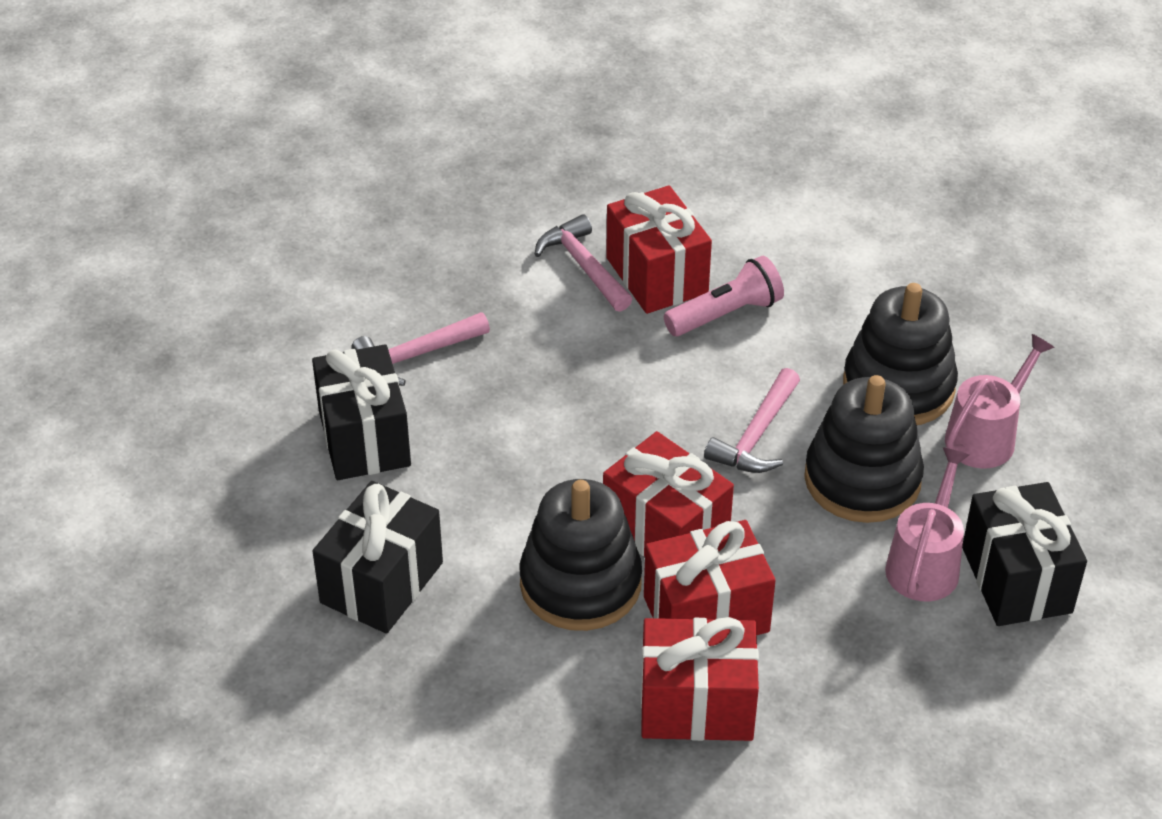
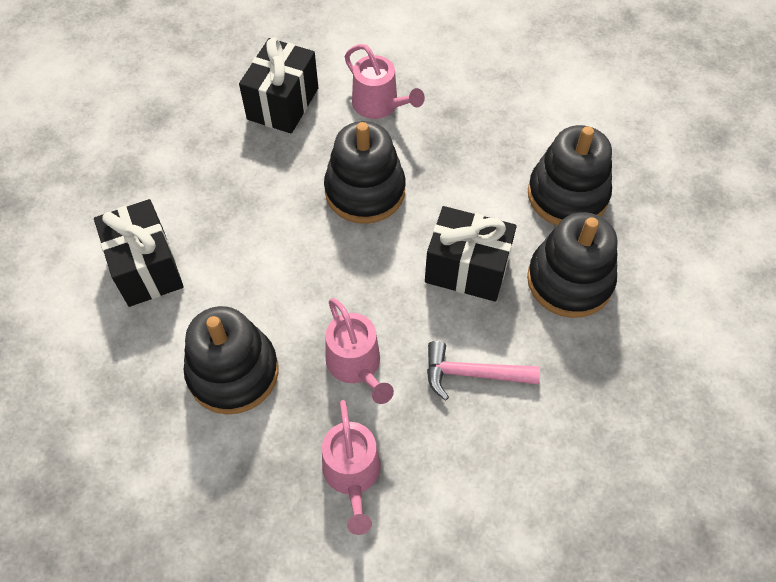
black stacking toy: [520,479,642,631] [804,375,924,523] [843,283,958,425] = 3 -> [184,306,279,415] [324,121,406,224] [527,212,618,318] [528,125,612,225] = 4
pink flashlight: [664,256,784,336] = 1 -> none = 0
pink hammer: [351,312,490,386] [534,215,632,312] [704,368,800,473] = 3 -> [427,341,540,400] = 1
pink watering can: [885,447,969,601] [945,334,1055,469] = 2 -> [322,400,381,535] [325,298,394,404] [345,44,425,119] = 3
red gift: [603,431,734,556] [606,185,712,314] [641,617,759,741] [644,520,776,635] = 4 -> none = 0

